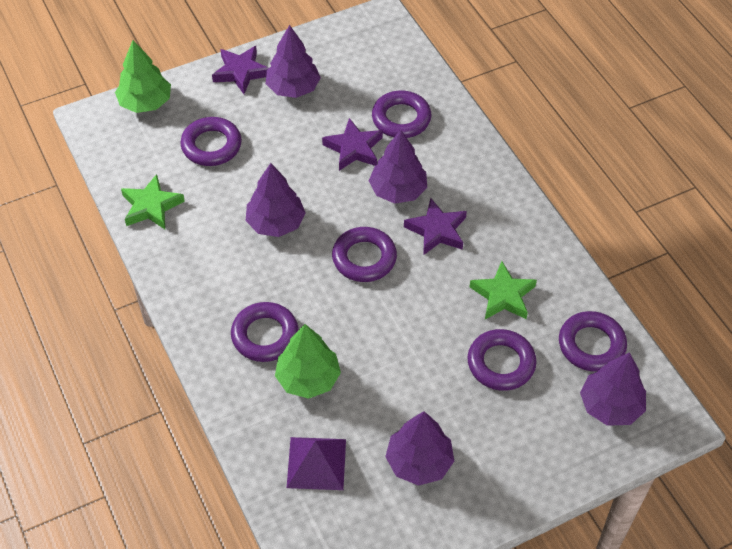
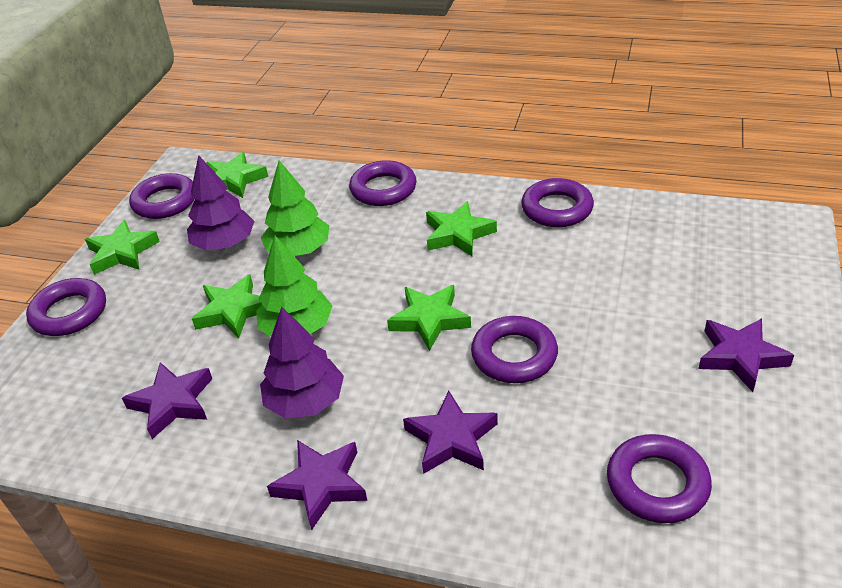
green star: [121,174,185,229] [470,261,537,319] = 2 -> [85,220,160,275] [192,274,262,338] [206,152,268,198] [387,285,471,351] [426,201,497,256] = 5
purple pyramid: [287,437,346,490] = 1 -> none = 0
purple star: [212,46,269,94] [322,118,383,171] [404,198,467,255] = 3 -> [122,362,212,439] [267,440,367,530] [403,391,498,474] [698,318,794,392] = 4
purple tree: [246,163,306,237] [266,25,321,98] [369,130,427,204] [385,411,454,486] [580,352,646,426] = 5 -> [187,155,255,250] [260,307,344,418] = 2

